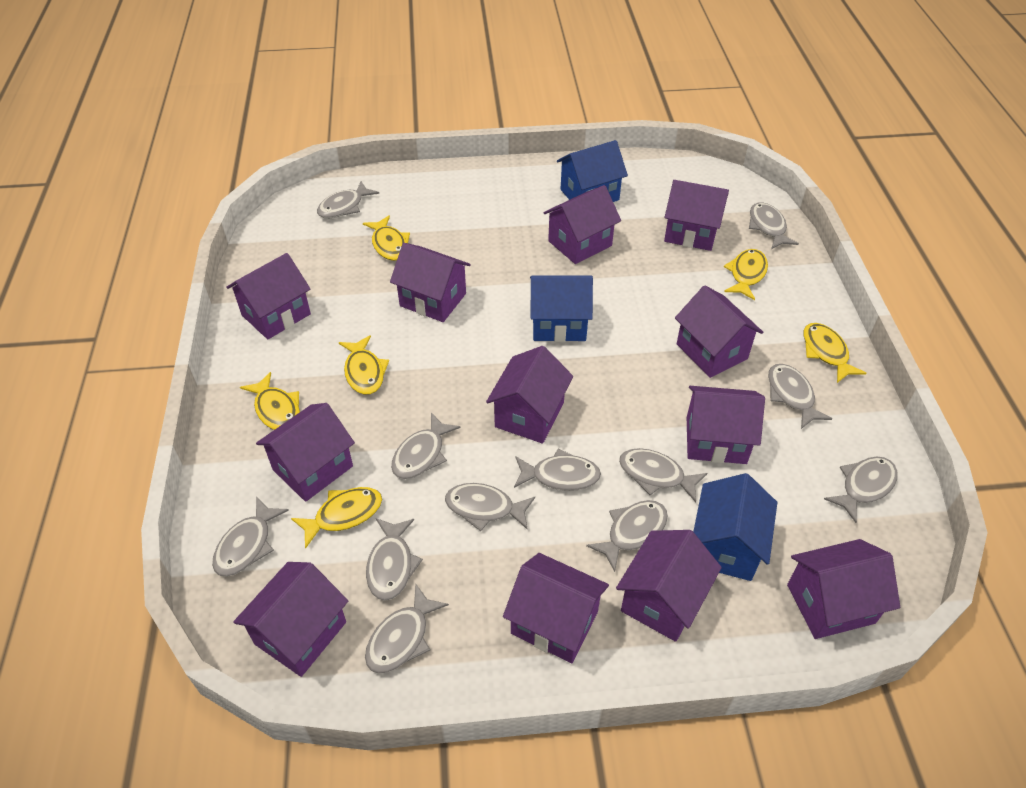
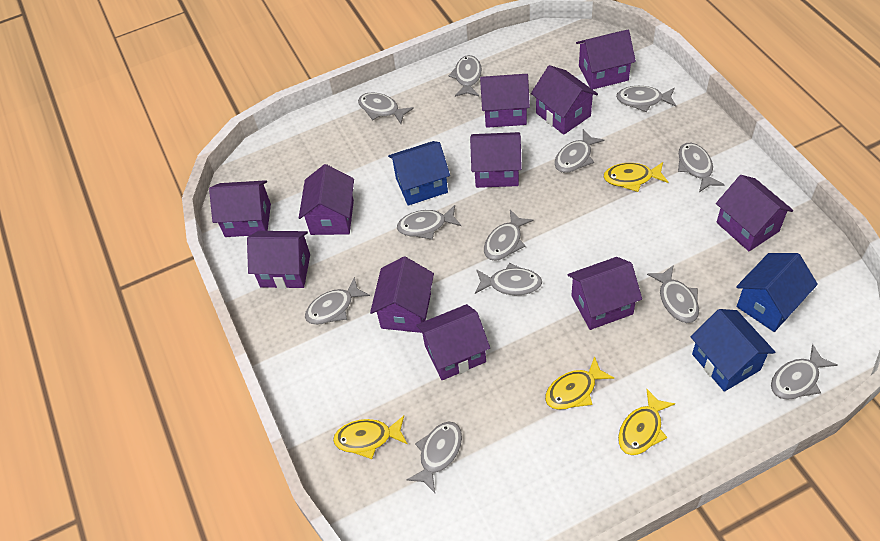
purple house: [226,253,311,339] [233,562,348,677] [256,403,355,502] [390,243,471,322] [486,346,573,443] [503,553,609,663] [543,185,621,264] [616,530,722,642] [664,180,729,251] [675,285,763,378] [687,386,765,464] [787,539,900,639] = 12 -> [209,180,271,237] [247,231,310,289] [299,164,354,235] [370,257,434,333] [416,304,490,380] [470,132,522,188] [480,74,530,128] [531,65,598,135] [568,257,642,330] [576,30,636,90] [716,175,794,251] = 11
yellow fish: [240,372,300,430] [291,487,382,549] [339,335,389,395] [363,215,410,261] [724,249,768,300] [804,323,867,383] = 6 -> [333,416,407,459] [545,356,614,410] [604,162,668,192] [618,389,675,455] = 4

